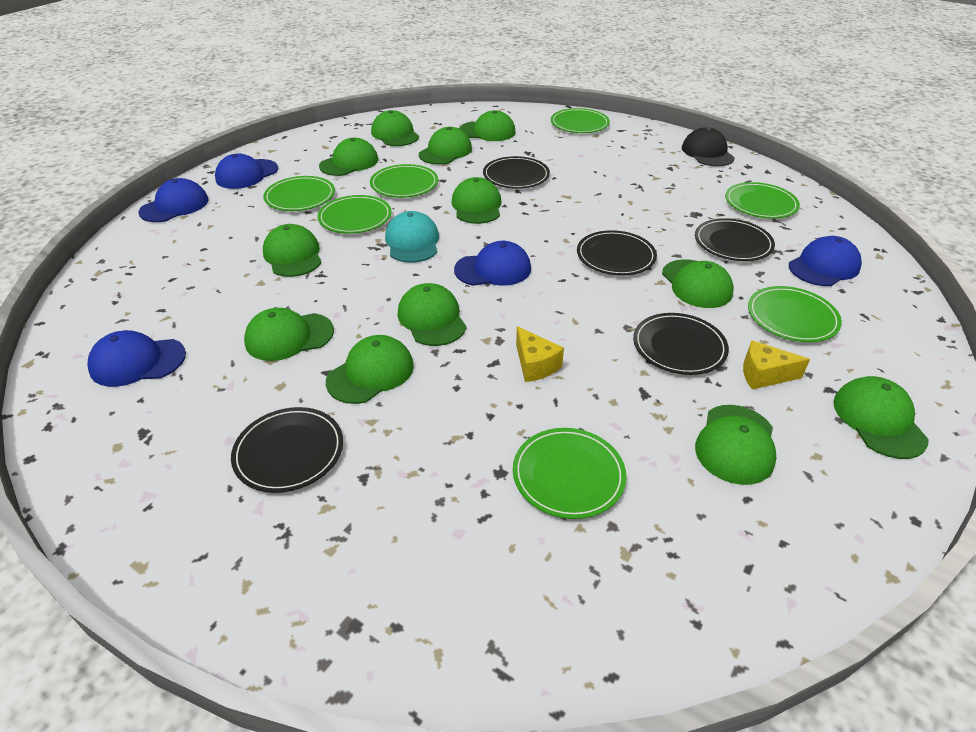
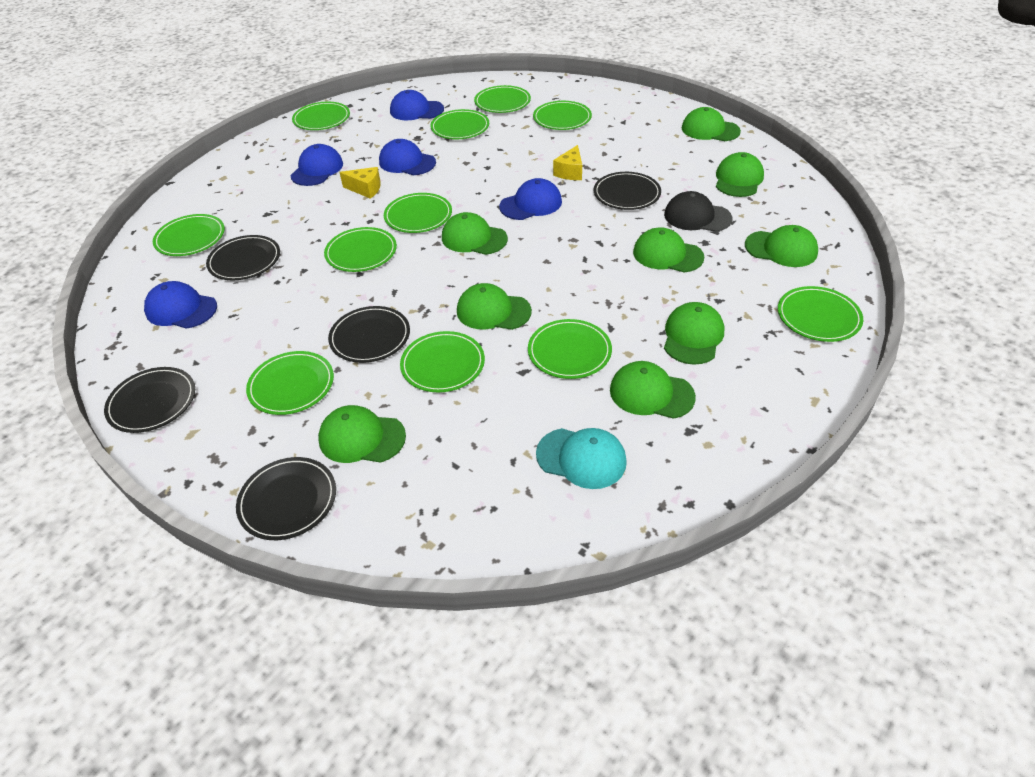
green cap: [244,308,334,361] [263,224,322,277] [319,138,378,176] [326,335,414,404] [371,110,419,146] [398,283,467,346] [419,127,472,165] [451,177,501,224] [459,110,516,141] [662,259,734,308] [695,405,776,485] [833,376,929,459] = 12 -> [318,405,406,463] [442,212,508,255] [457,283,532,330] [610,361,696,419] [633,227,704,273] [664,302,724,365] [682,107,741,141] [716,152,764,197] [745,225,818,267] = 9
green plate: [263,176,335,211] [317,195,392,234] [370,164,438,198] [513,428,626,519] [551,108,610,133] [725,182,800,219] [748,286,842,342] = 7 -> [153,214,225,256] [246,351,334,415] [292,102,350,130] [324,227,397,272] [384,193,452,233] [400,331,485,392] [430,109,489,139] [474,85,531,113] [528,319,612,379] [533,101,592,130] [778,286,863,342] = 11

